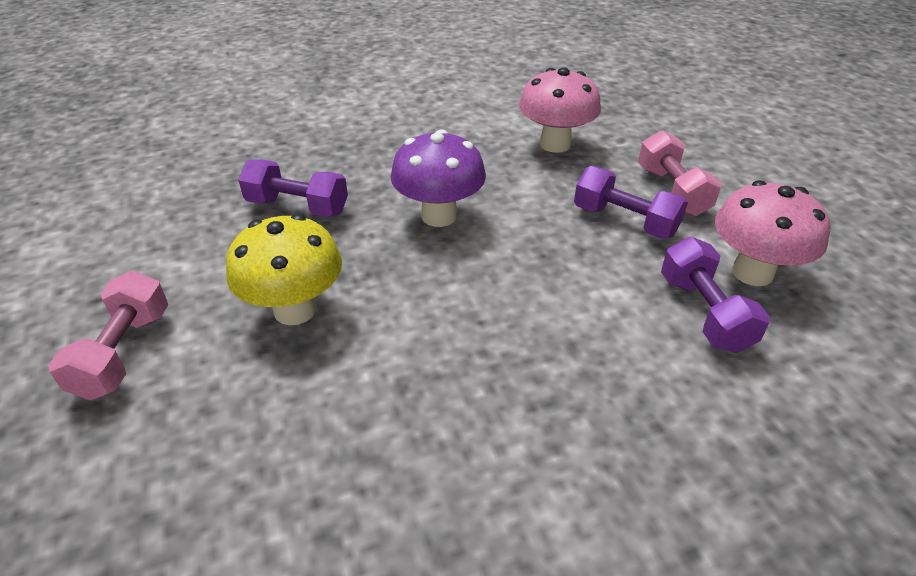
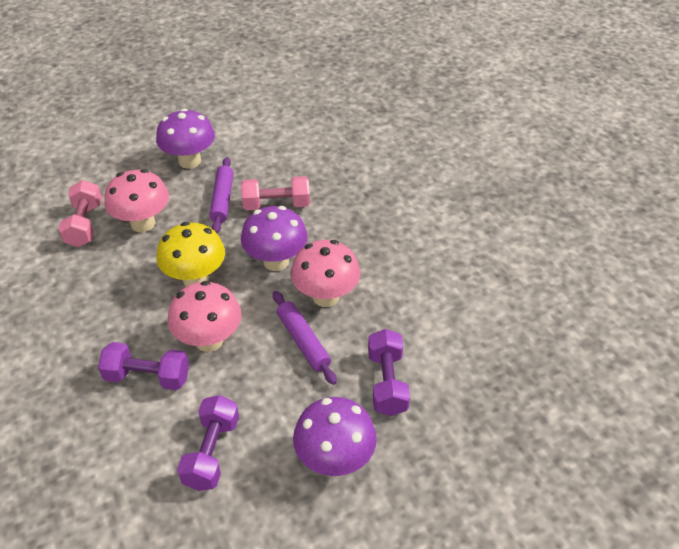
pink mushroom: [519,67,601,153] [715,180,831,286] = 2 -> [105,169,169,232] [168,281,242,352] [291,240,360,307] = 3
purple mushroom: [391,129,486,227] = 1 -> [156,109,215,169] [241,206,308,271] [293,397,377,476] = 3
purple rolling pin: none = 0 -> [209,157,233,233] [273,291,337,385] = 2

